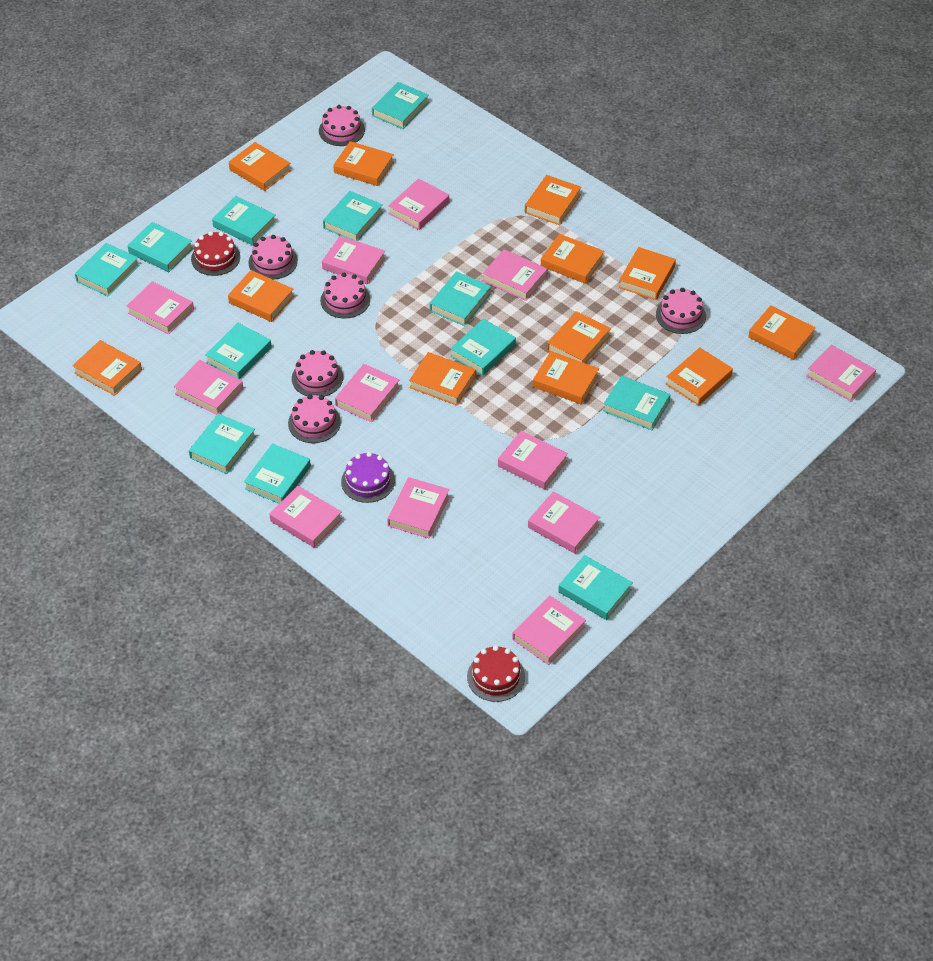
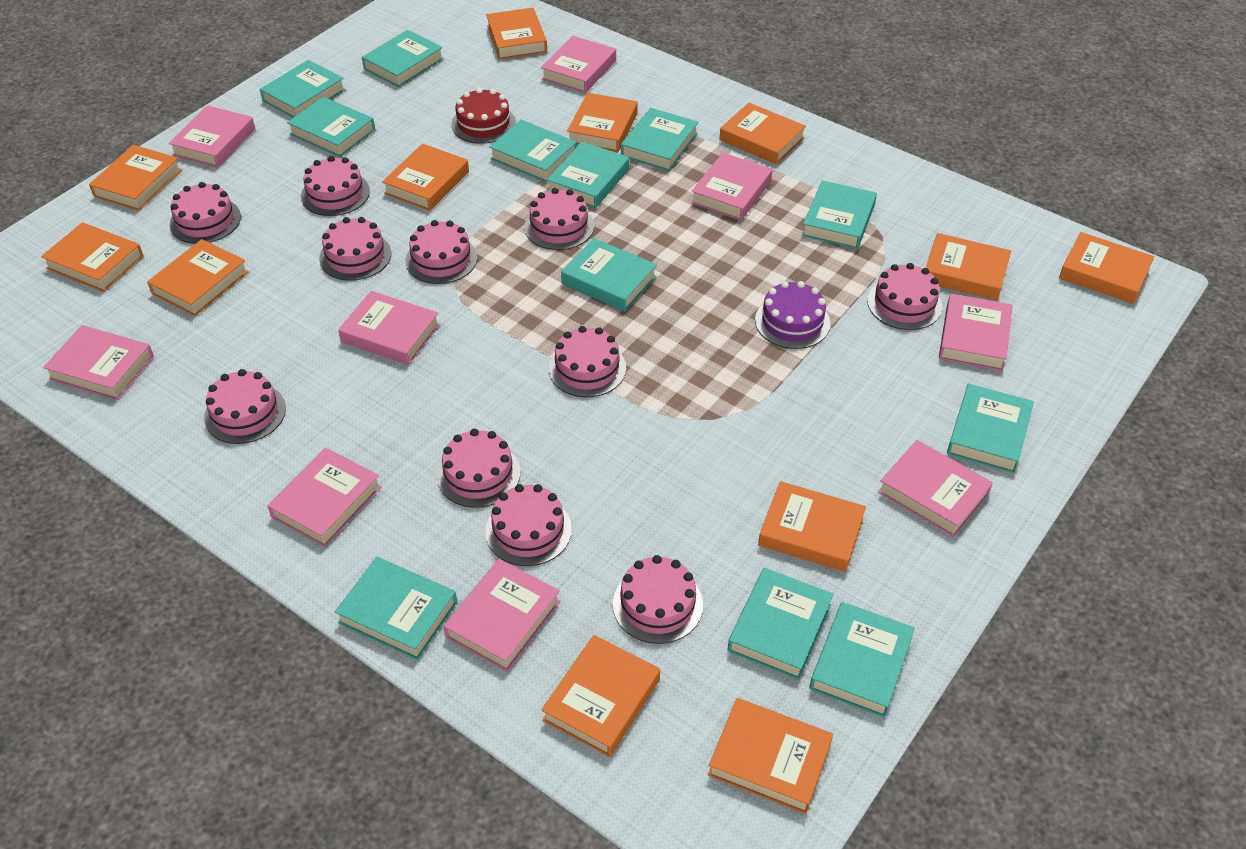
pink book: [127,281,194,335] [174,360,243,415] [270,486,342,548] [322,236,386,284] [335,364,400,422] [387,477,450,538] [388,179,449,230] [483,249,547,301] [498,430,568,490] [512,596,586,665] [528,491,600,554] [807,345,876,402] = 12 -> [43,325,154,400] [169,105,255,168] [268,448,382,547] [338,291,440,365] [443,559,560,672] [541,36,616,93] [691,153,772,221] [878,440,993,537] [939,293,1013,371] = 9
pink cake: [248,235,298,280] [288,394,341,443] [292,350,343,397] [319,105,365,146] [320,273,370,319] [656,288,706,334] = 6 -> [170,182,241,244] [204,369,286,444] [301,156,370,216] [319,217,391,281] [405,220,477,284] [437,429,521,508] [485,484,572,566] [524,188,594,250] [549,326,626,397] [613,555,703,644] [867,263,942,330] = 11
red cake: [191,231,240,276] [467,645,525,702] = 2 -> [451,88,516,144] = 1

